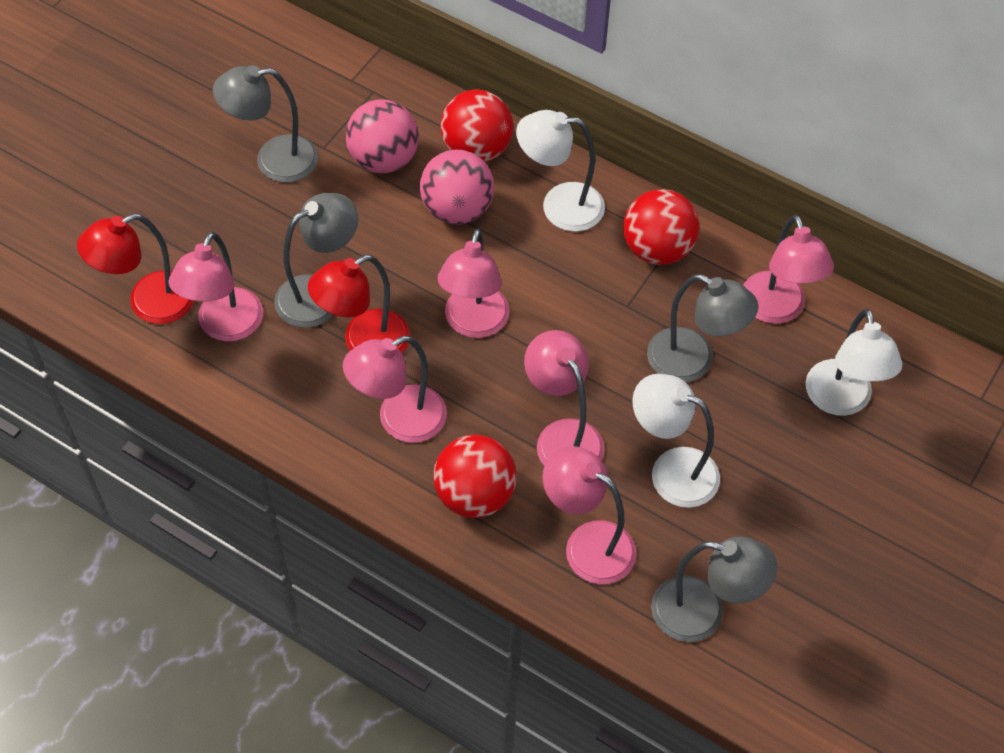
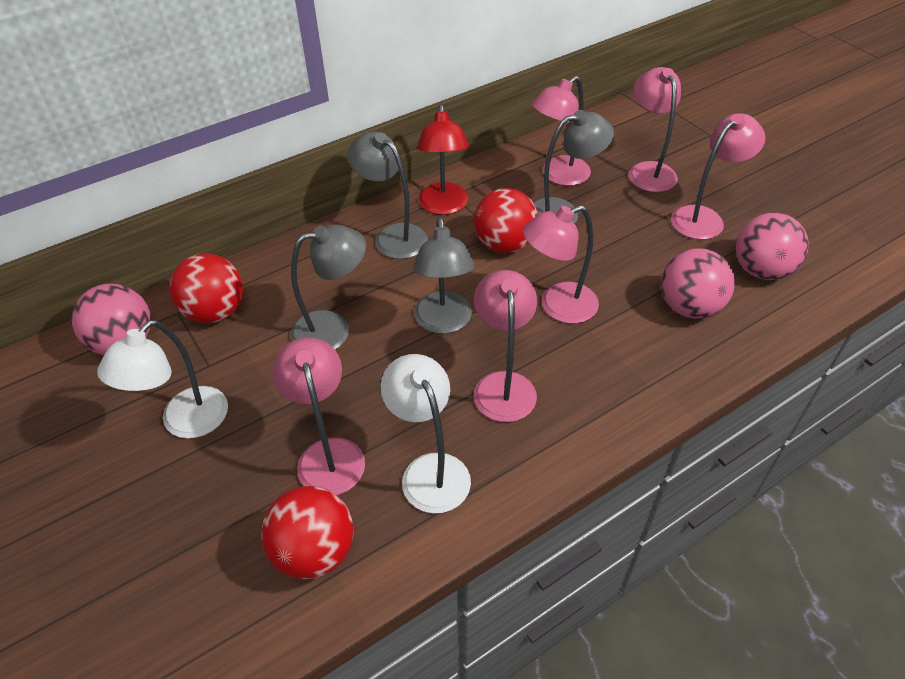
pink ball: [345,99,419,173] [420,149,494,225] = 2 -> [72,284,151,355] [661,248,735,319] [736,213,809,280] = 3
red lamp: [77,214,194,324] [308,255,410,353] = 2 -> [417,104,469,215] = 1
white lamp: [516,110,605,232] [632,374,720,508] [806,309,902,416] = 3 -> [97,320,228,439] [381,354,471,513] = 2

